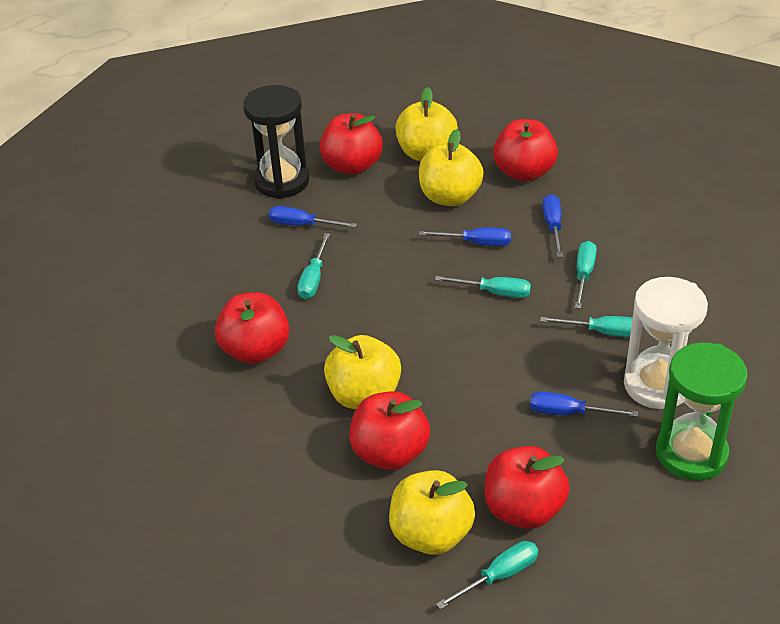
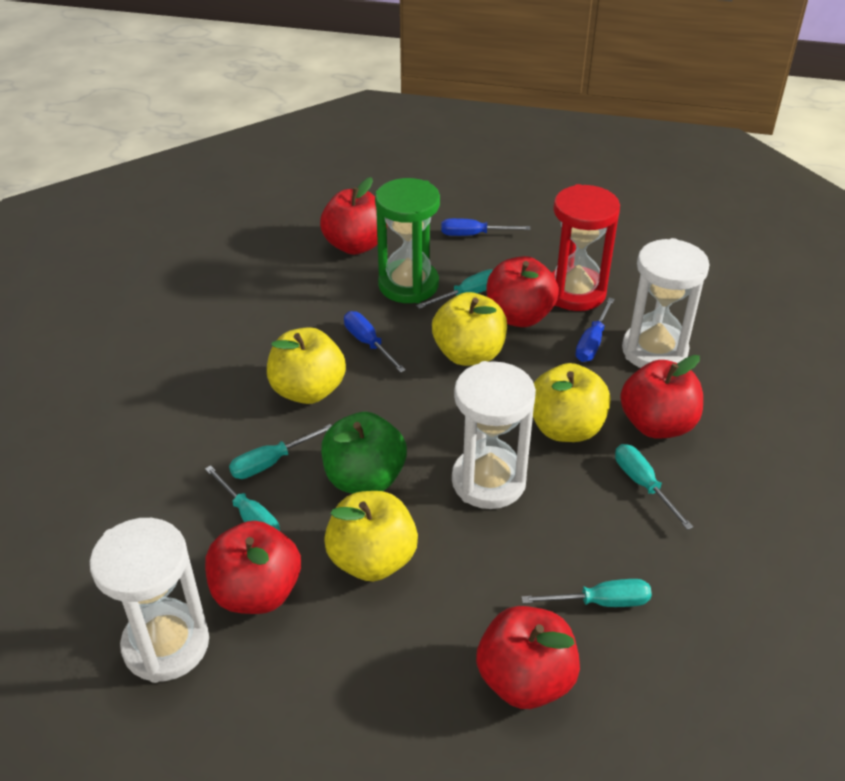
black hourglass: [243,85,310,199] = 1 -> none = 0
blue screwdriver: [269,206,357,228] [419,227,511,246] [530,391,638,417] [542,194,563,257] = 4 -> [344,311,406,373] [441,218,530,236] [575,298,615,362] = 3
green apple: none = 0 -> [321,412,407,494] = 1
red hourglass: none = 0 -> [552,184,620,311] = 1
white hourglass: [624,277,708,409] = 1 -> [90,518,209,683] [452,361,536,509] [622,238,710,368] = 3

